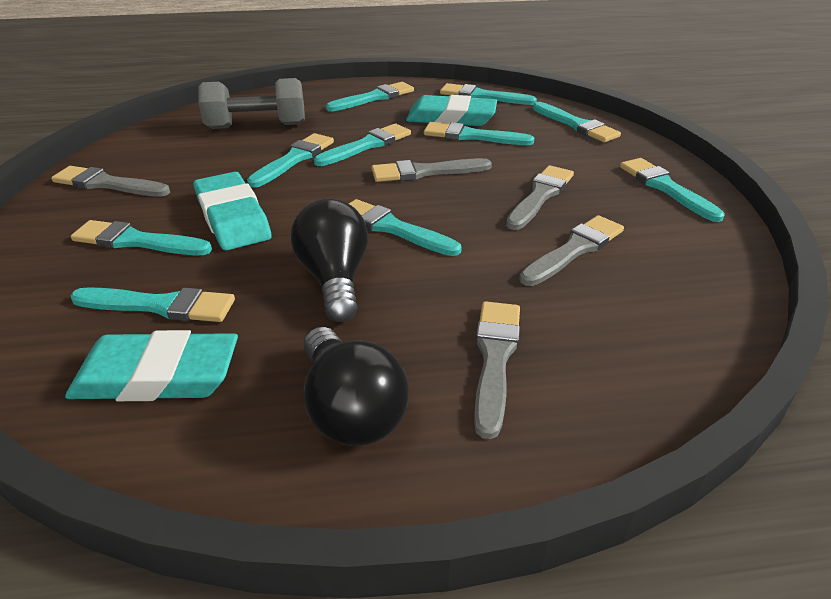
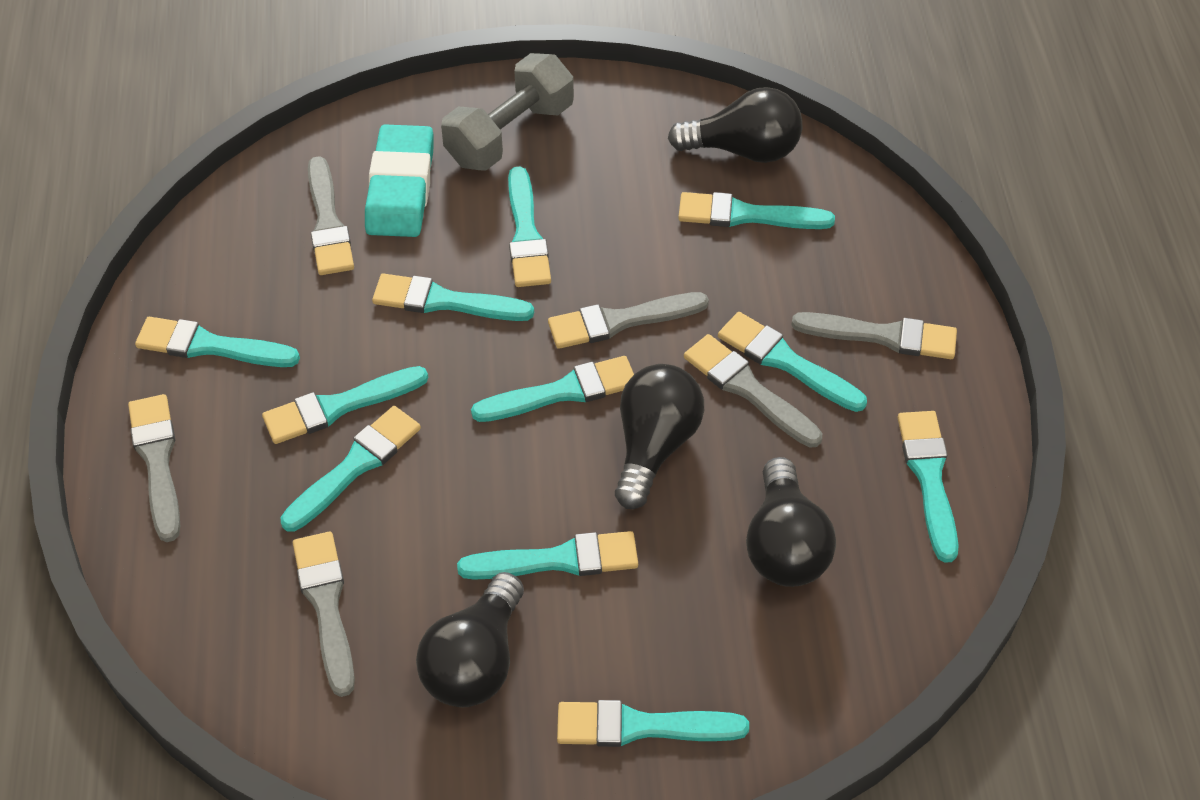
black light bulb: [291,198,368,322] [304,327,409,446] = 2 -> [416,572,524,707] [615,364,704,509] [668,87,802,163] [746,457,836,587] = 4
grey brush: [51,166,170,197] [371,158,492,182] [474,301,520,439] [506,165,574,230] [519,215,624,286] = 5 -> [128,394,180,542] [293,532,355,697] [308,156,354,275] [548,292,709,349] [684,334,822,448] [791,312,957,359] = 6
turquoise brush: [70,287,235,322] [71,220,212,255] [247,133,334,188] [314,124,411,166] [326,82,414,111] [349,199,462,256] [424,122,534,145] [440,83,537,105] [533,102,621,142] [620,158,725,222] = 10 -> [135,317,300,367] [262,366,428,444] [280,406,421,532] [372,273,534,321] [457,531,638,580] [471,356,634,422] [508,166,551,287] [557,700,749,747] [678,192,835,229] [718,312,867,412] [897,411,959,563] = 11
turquoise eraser: [65,330,238,401] [194,172,272,250] [406,95,497,126] = 3 -> [365,125,433,237] = 1

